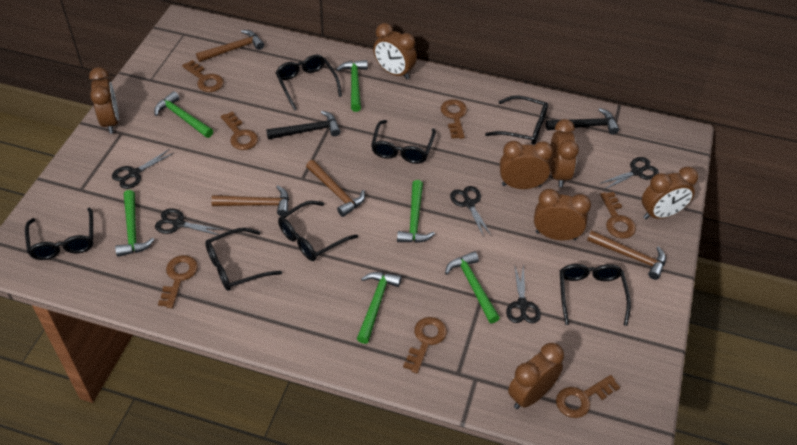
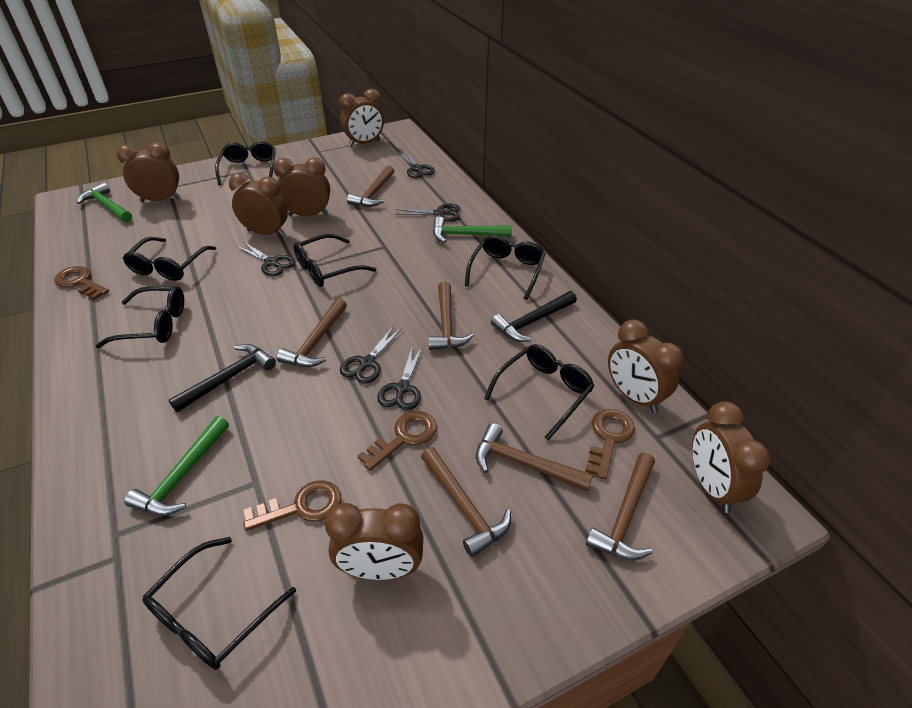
brown hammer: [196,30,264,62] [211,185,289,216] [306,160,365,217] [587,231,666,280] = 4 -> [276,298,347,367] [347,165,395,207] [421,447,511,557] [428,281,474,350] [476,423,593,491] [586,453,655,560] = 6
brown key: [158,255,198,308] [182,60,224,92] [221,112,258,150] [403,317,447,373] [441,99,467,139] [556,375,620,418] [600,192,636,239] = 7 -> [54,266,109,300] [243,480,341,531] [358,411,437,471] [585,409,635,479] = 4
green hammer: [115,190,155,257] [154,91,213,138] [336,60,368,112] [357,272,401,344] [397,180,435,243] [445,251,500,323] = 6 -> [77,183,132,222] [124,416,229,516] [433,216,512,243] = 3

